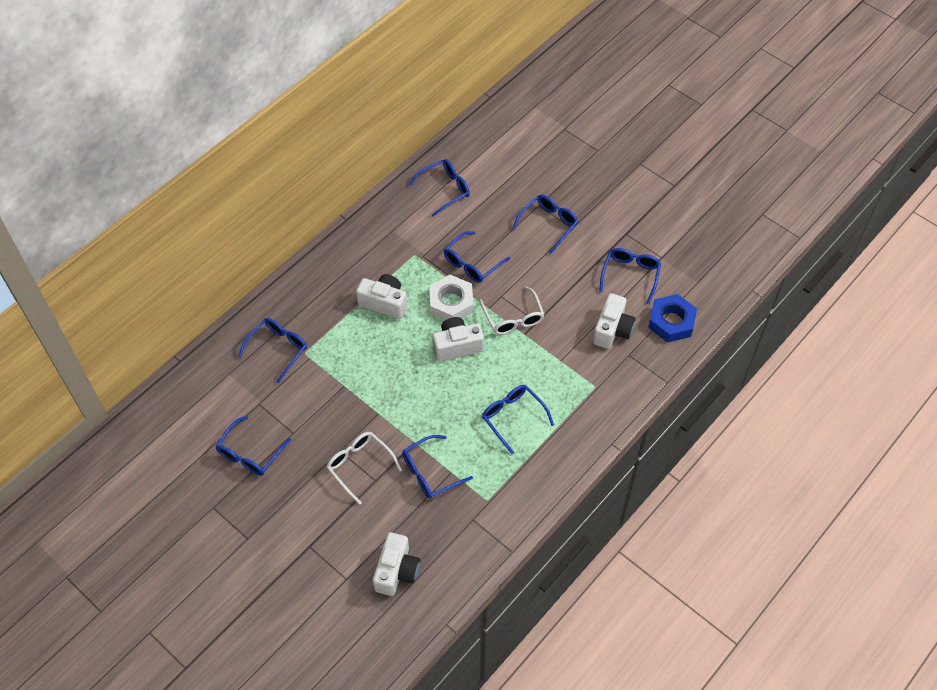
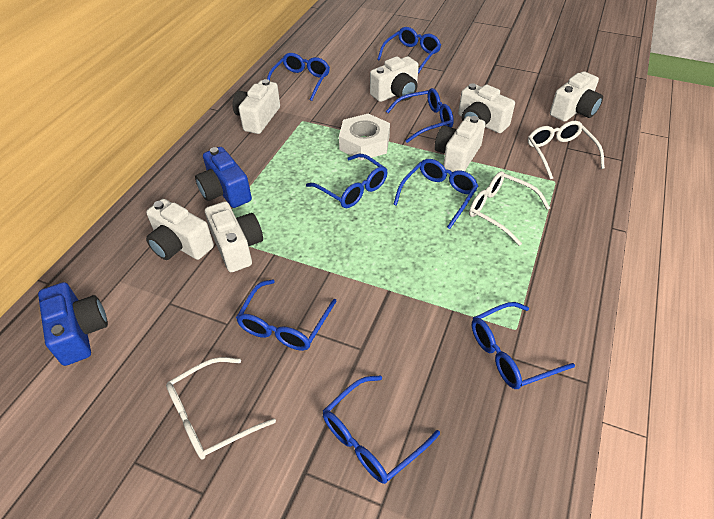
blue camera: none = 0 -> [38,282,108,366] [195,147,252,208] = 2
blue nut: [648,294,697,343] = 1 -> none = 0
white camera: [356,274,407,319] [373,532,420,596] [432,317,484,362] [593,293,636,349] = 4 -> [146,199,214,260] [205,201,263,272] [233,79,280,134] [370,56,419,102] [434,116,485,172] [458,83,515,133] [550,71,603,122] = 7
white glasses: [326,432,402,505] [480,286,545,335] = 2 -> [166,357,276,460] [469,171,550,246] [528,121,605,179] = 3

